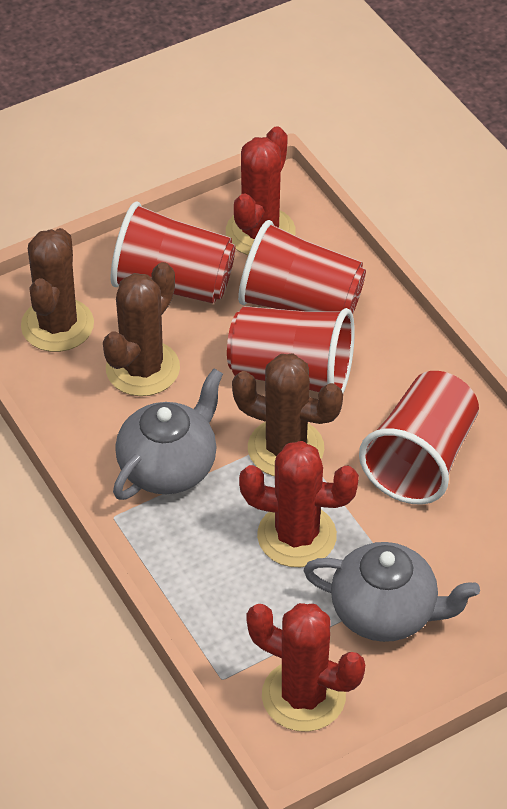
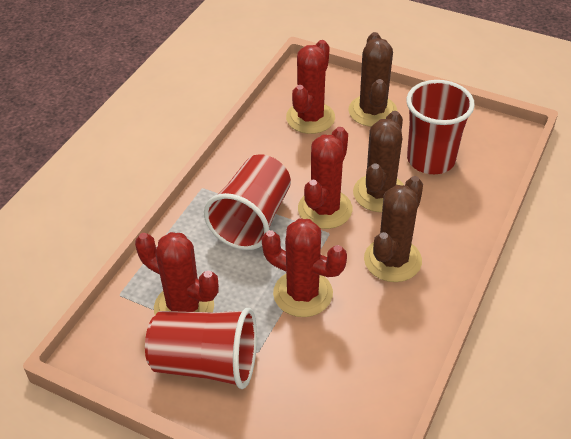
grey teapot: [113,368,223,500] [303,542,480,642] = 2 -> none = 0
red cactus: [226,126,296,255] [239,441,359,567] [247,603,365,732] = 3 -> [135,232,219,315] [262,218,347,317] [286,40,335,134] [298,127,352,229] = 4
red cup: [110,201,236,304] [227,306,355,393] [238,220,366,314] [359,371,479,505] = 4 -> [145,308,257,389] [204,154,291,250] [407,80,475,174] = 3

